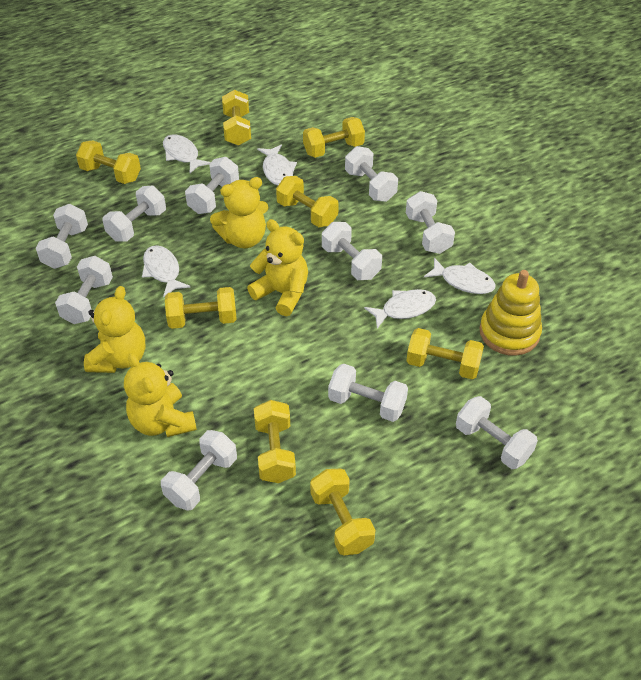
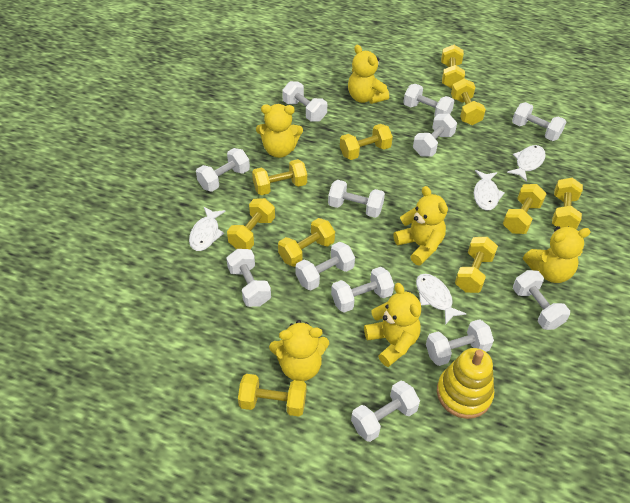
white dumbbell: [36,204,88,269] [55,256,113,324] [102,186,166,242] [161,430,237,511] [185,157,239,214] [322,222,382,280] [328,364,408,422] [345,146,398,202] [406,191,455,254] [456,396,538,469] = 10 -> [196,148,250,192] [226,249,271,307] [282,81,327,122] [295,242,355,290] [328,180,385,218] [331,267,394,312] [351,380,420,442] [403,84,454,116] [413,114,457,157] [426,319,494,366] [512,102,566,141] [513,270,570,330] = 12
white fish: [142,245,191,298] [163,134,211,174] [257,144,297,185] [364,289,436,329] [424,258,496,294] = 5 -> [189,207,226,251] [416,274,466,325] [474,170,505,211] [507,145,546,182] = 4
yellow dumbbell: [76,140,141,184] [165,287,237,329] [222,90,251,146] [254,400,296,483] [276,176,339,227] [303,117,365,158] [310,469,375,555] [406,328,484,380] = 8 -> [227,198,275,249] [238,374,307,417] [252,159,307,195] [278,218,335,267] [340,124,393,160] [441,45,465,89] [451,78,486,125] [455,237,498,293] [503,184,547,234] [552,178,583,229] = 10
yellow teddy bear: [84,286,146,373] [124,353,197,437] [210,177,269,248] [247,219,308,316] = 4 -> [256,104,303,158] [269,320,329,381] [348,45,389,104] [364,283,421,367] [393,186,448,265] [523,226,591,283] = 6

